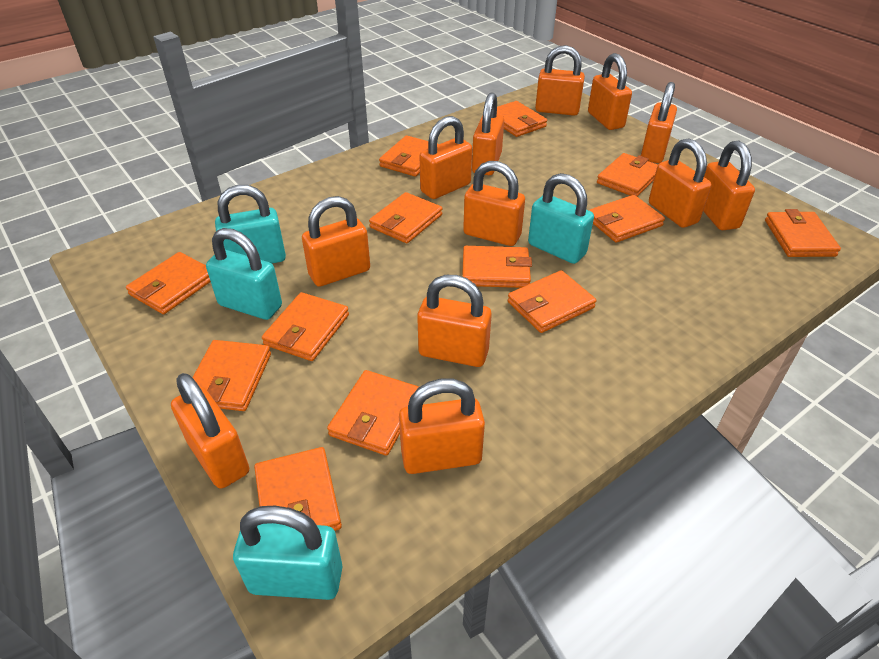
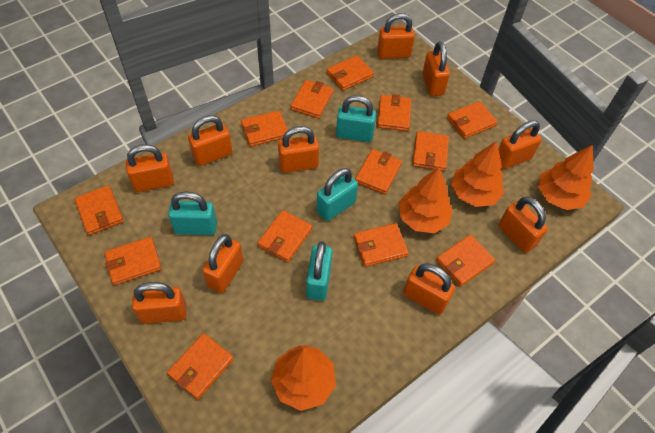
orange padlock: [171,373,249,489] [302,196,370,287] [399,378,485,474] [417,275,492,367] [420,116,472,199] [463,161,525,246] [472,92,504,175] [535,45,585,116] [588,53,632,130] [641,82,677,163] [649,138,712,228] [703,141,755,230] = 12 -> [126,144,174,192] [132,282,187,324] [188,115,232,166] [202,234,243,293] [278,126,319,173] [377,13,415,59] [403,263,455,315] [422,41,450,96] [498,120,542,169] [499,197,548,253] = 10
orange tree: none = 0 -> [271,345,336,411] [398,168,453,233] [451,141,504,207] [538,145,594,210] = 4

